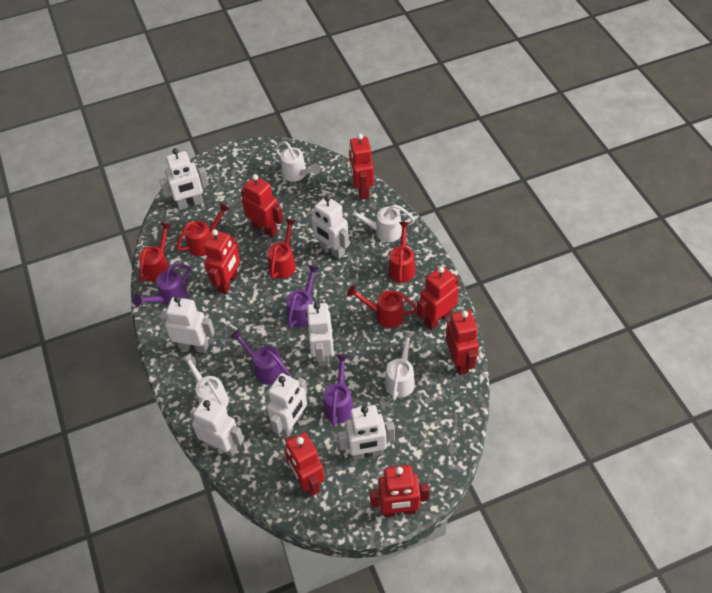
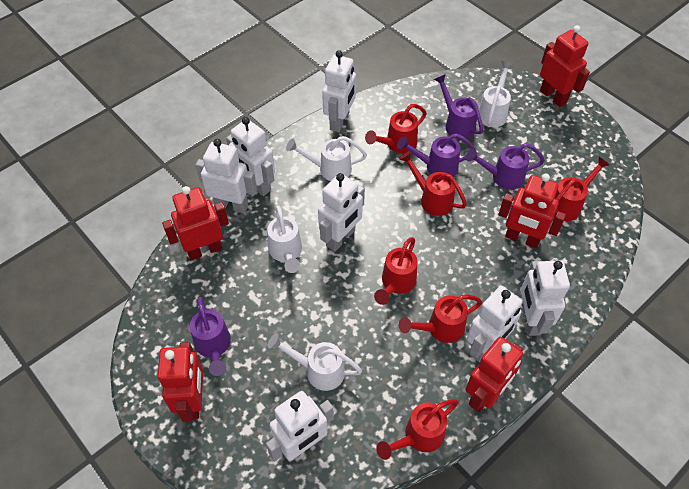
red robot: [204,229,240,294] [241,174,283,237] [285,433,325,497] [349,134,374,200] [370,465,430,517] [417,266,459,330] [446,310,479,375] = 7 -> [158,342,203,422] [162,186,229,260] [466,337,523,412] [498,173,566,248] [540,25,590,107] = 5
red watering can: [139,222,171,282] [176,203,230,256] [267,219,296,279] [347,285,417,328] [388,222,415,283] = 5 -> [365,104,427,153] [374,237,417,305] [376,399,459,460] [399,151,467,216] [399,294,482,343] [554,157,610,221] = 6

